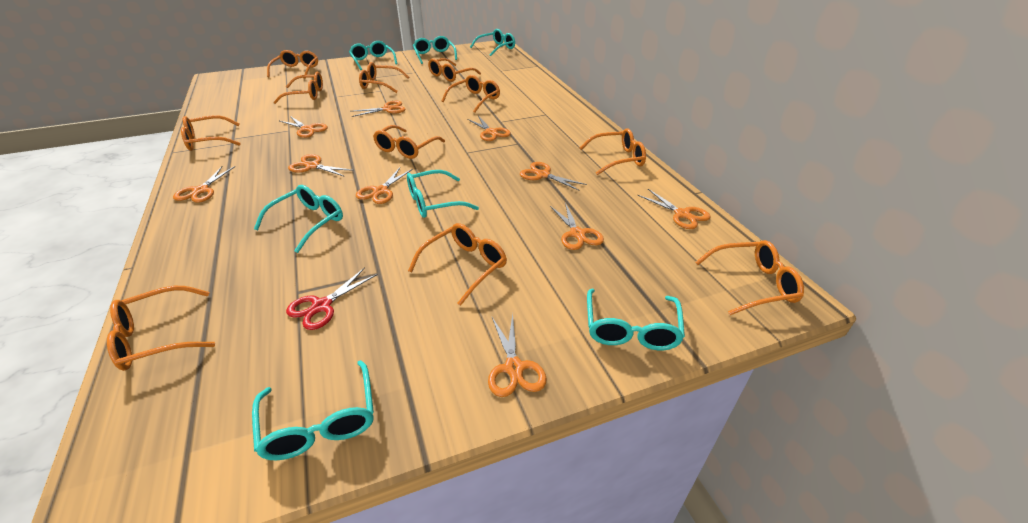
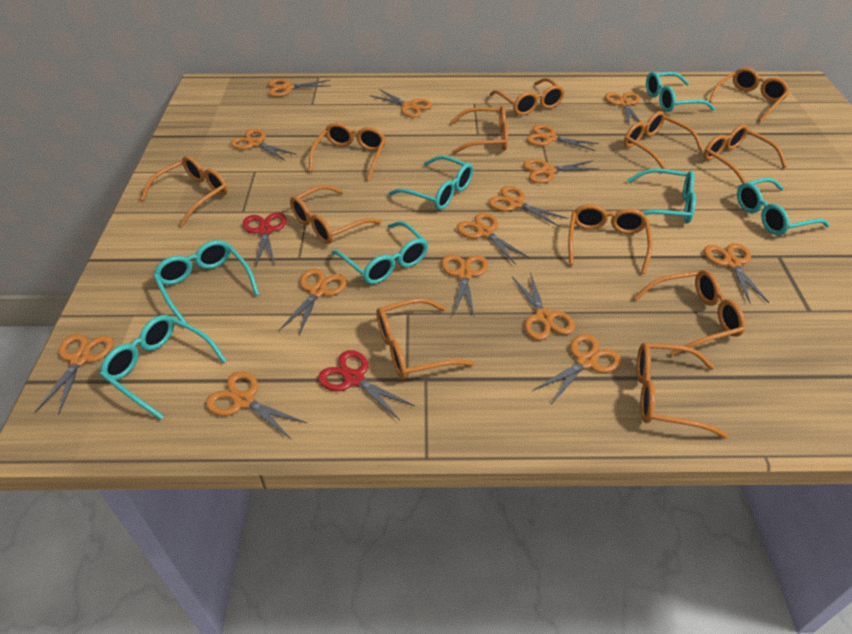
orange glasses: [107,286,215,371] [181,115,241,151] [267,50,318,79] [274,72,323,104] [359,62,409,93] [373,125,445,159] [408,223,507,306] [428,58,481,82] [442,75,500,113] [580,128,646,175] [695,240,804,315] = 11 -> [140,156,228,226] [290,185,381,244] [309,123,386,181] [376,298,475,379] [451,105,508,155] [490,78,565,116] [568,204,652,274] [624,111,704,169] [634,270,745,356] [637,343,728,439] [704,124,787,184] [708,67,790,122] = 12
orange scissors: [173,166,235,203] [280,116,328,138] [288,154,354,177] [350,101,406,117] [356,168,413,204] [467,116,511,141] [488,313,547,397] [520,162,587,190] [550,203,604,250] [638,189,711,229] = 10 -> [35,334,113,415] [206,371,307,440] [230,129,297,161] [268,79,330,97] [279,269,347,335] [370,89,432,118] [441,254,488,316] [457,213,530,265] [488,186,568,227] [512,272,575,340] [523,159,599,183] [527,125,599,151] [534,334,621,404] [605,92,641,125] [704,243,769,304] = 15
red scissors: [286,267,378,330] = 1 -> [243,212,287,268] [318,350,415,420] = 2

